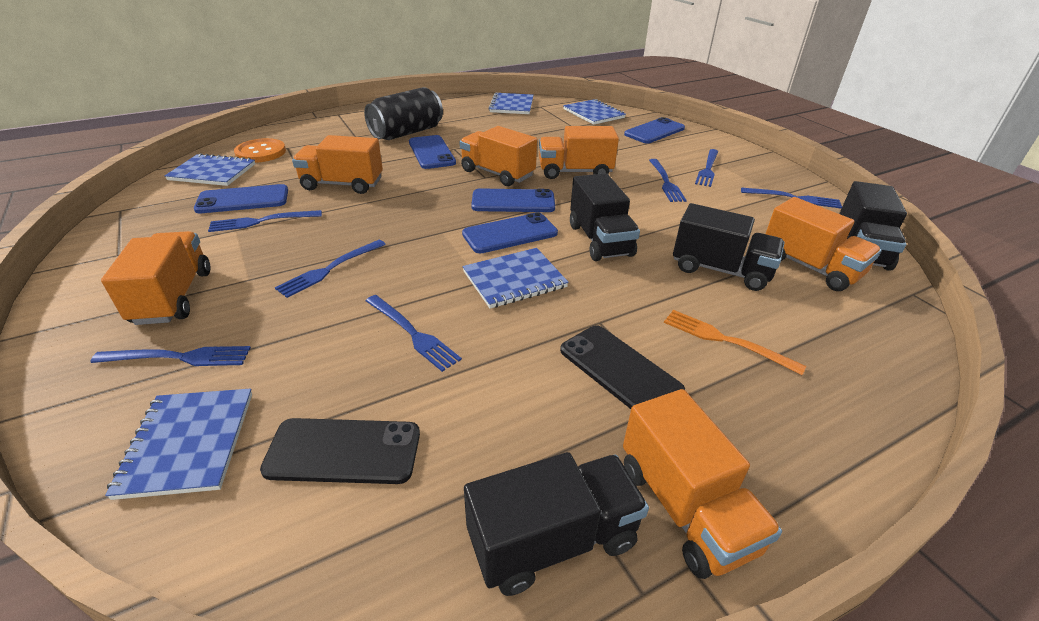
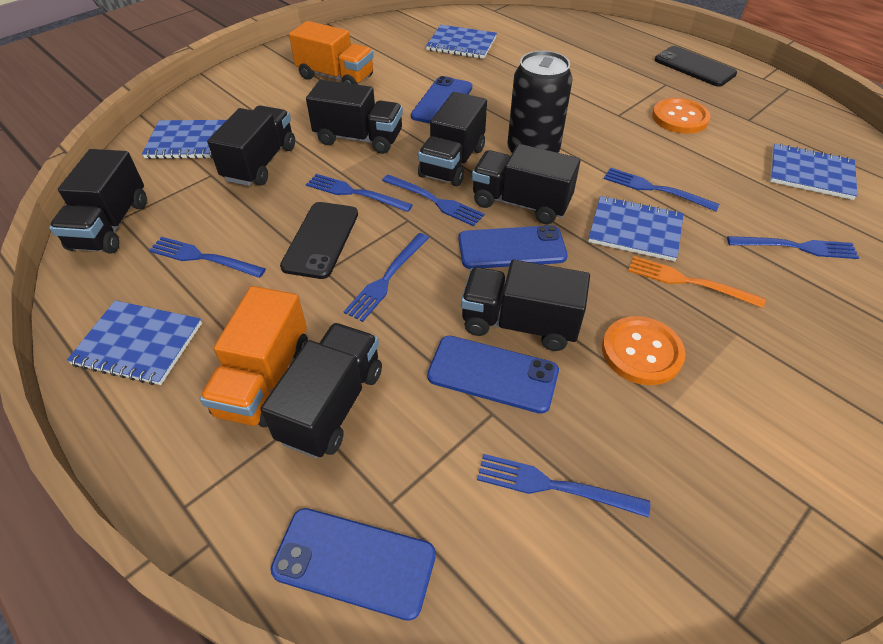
black truck: [464,452,649,596] [570,173,640,261] [673,203,785,291] [839,181,907,271] = 4 -> [49,149,147,254] [207,105,295,186] [260,323,382,458] [306,80,403,154] [418,92,487,186] [461,260,590,351] [472,144,581,224] = 7
blue phone: [194,184,288,213] [409,135,456,169] [462,212,558,253] [471,188,555,212] [624,117,685,143] = 5 -> [270,508,436,621] [411,76,472,124] [427,336,559,414] [459,225,568,269] = 4
orange button: [234,138,286,163] = 1 -> [602,316,685,385] [652,98,710,134] = 2
orange truck: [101,231,210,325] [292,135,383,194] [460,126,537,186] [539,126,619,179] [623,389,782,579] [765,197,882,291] = 6 -> [200,286,308,427] [289,21,374,85] = 2

